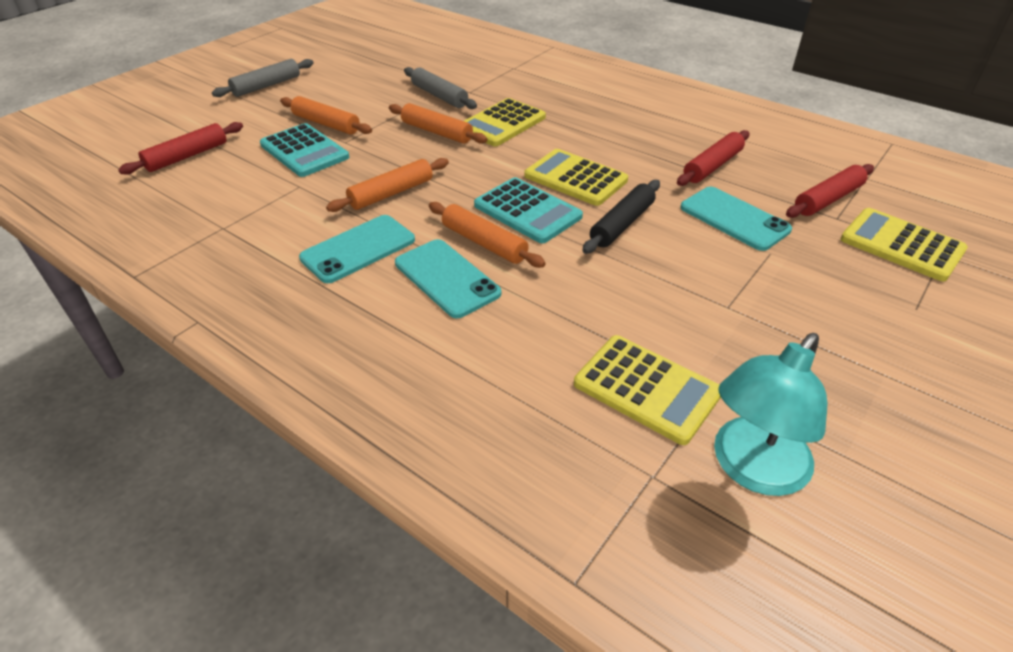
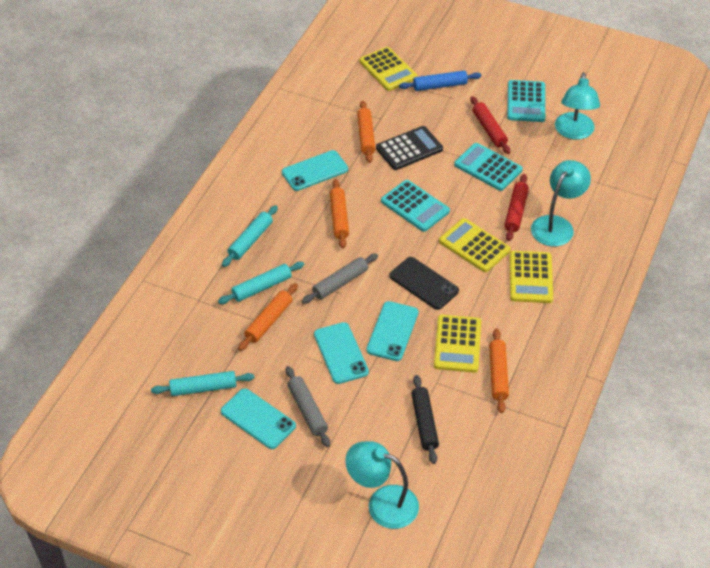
black calculator: none = 0 -> [376,126,443,170] = 1
black phone: none = 0 -> [389,257,459,310] = 1
blue rolling pin: none = 0 -> [399,71,482,91] = 1
red rolling pin: [118,122,243,175] [677,130,750,186] [786,164,874,218] = 3 -> [470,96,510,154] [504,174,529,241] = 2
turquoise calculator: [260,123,349,177] [474,177,583,244] = 2 -> [381,180,450,232] [454,143,523,191] [507,80,545,122] = 3
turquoise lamp: [714,333,827,496] = 1 -> [345,441,419,529] [531,160,591,247] [555,72,600,140] = 3
turquoise phone: [299,215,415,283] [395,239,501,318] [680,187,792,251] = 3 -> [221,388,296,449] [282,150,348,191] [314,322,369,384] [366,301,419,361] = 4
turquoise rolling pin: none = 0 -> [151,371,254,396] [218,262,304,304] [222,205,278,267] = 3

